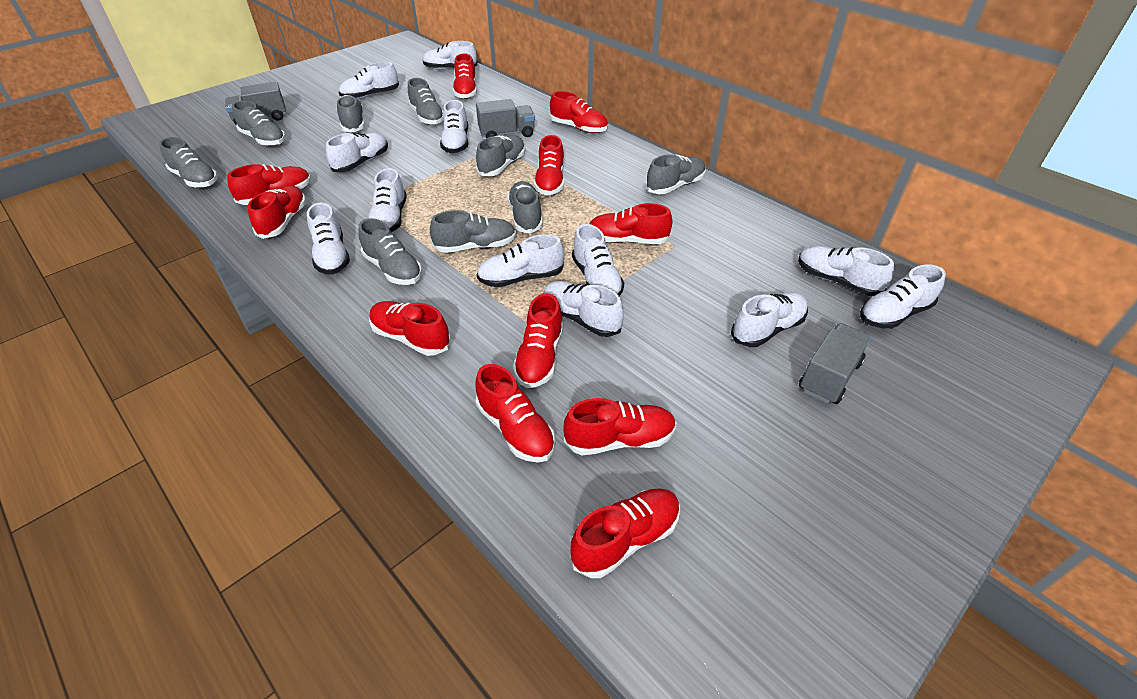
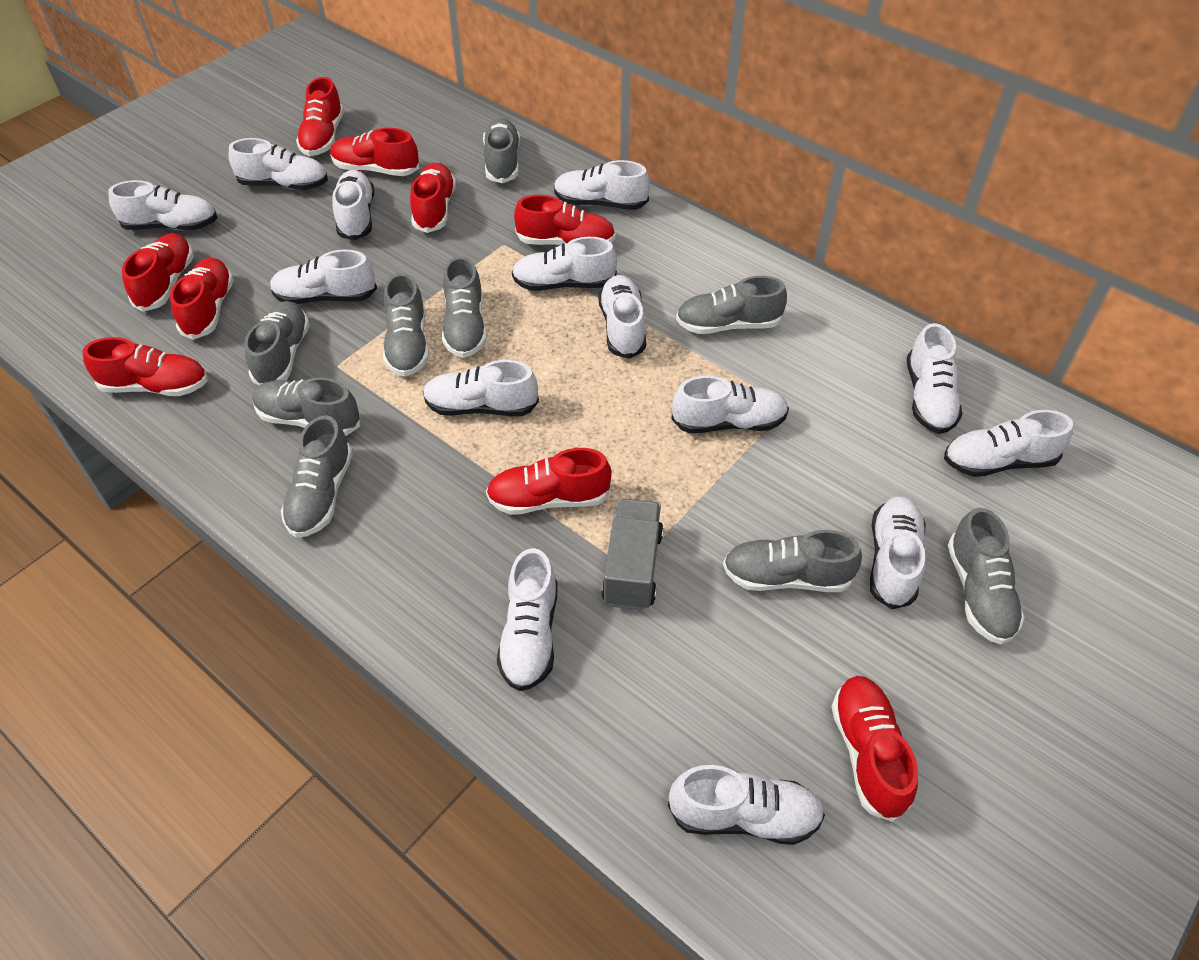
grey truck: [225,81,287,125] [476,99,535,138] [799,323,871,404] = 3 -> [601,499,664,610] = 1
red shoe: [227,164,311,205] [248,185,306,239] [369,301,451,356] [453,53,477,99] [476,364,555,462] [513,293,563,388] [534,135,564,196] [550,91,608,133] [563,398,676,455] [570,488,680,578] [590,203,673,244] = 11 -> [83,337,208,396] [122,233,194,312] [170,258,234,340] [296,77,344,156] [330,128,420,176] [410,163,456,233] [486,448,612,515] [514,195,616,245] [831,676,918,822] = 9
white shoe: [307,202,350,275] [326,132,388,172] [339,62,399,99] [368,168,407,232] [423,41,477,70] [440,100,468,153] [477,234,564,287] [544,281,624,337] [572,224,624,296] [731,292,808,347] [798,246,894,296] [860,264,946,329] = 12 -> [108,180,217,231] [229,138,328,190] [270,250,377,304] [332,170,374,240] [423,360,539,416] [497,548,558,691] [512,237,617,291] [554,160,650,210] [598,275,646,359] [668,765,825,845] [672,376,789,433] [870,496,926,609] [907,323,962,434] [944,410,1073,477] = 14

